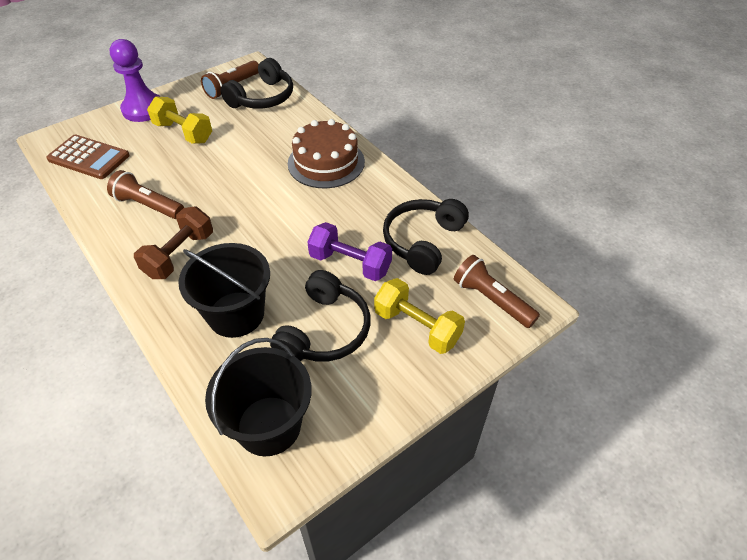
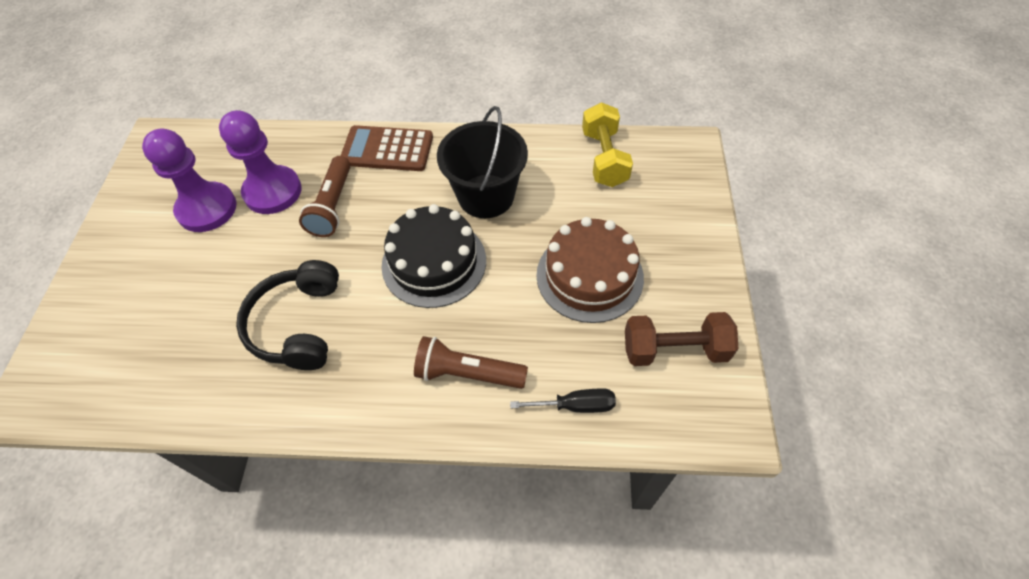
black bucket: [178,243,270,338] [205,338,312,456] = 2 -> [437,106,528,218] = 1
black cake: none = 0 -> [382,204,486,308] = 1
black headphones: [220,58,293,109] [270,270,371,362] [383,199,469,275] = 3 -> [236,260,339,370] = 1
black screwdriver: none = 0 -> [510,389,616,413] = 1
brown flashlight: [107,170,184,219] [201,61,259,99] [454,255,540,328] = 3 -> [299,156,351,237] [414,336,528,389] = 2
purple dumbbell: [307,222,392,281] = 1 -> none = 0
purple pawn: [109,39,161,122] = 1 -> [142,129,237,232] [219,110,302,214] = 2
yellow dumbbell: [147,96,212,144] [374,278,465,354] = 2 -> [582,102,633,187] = 1

